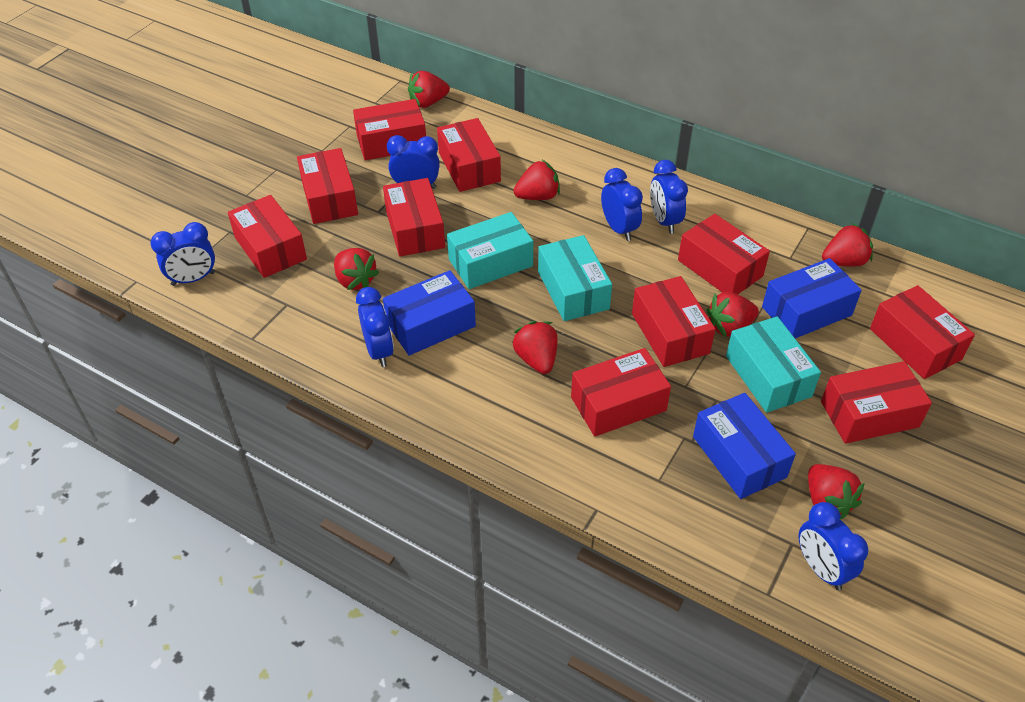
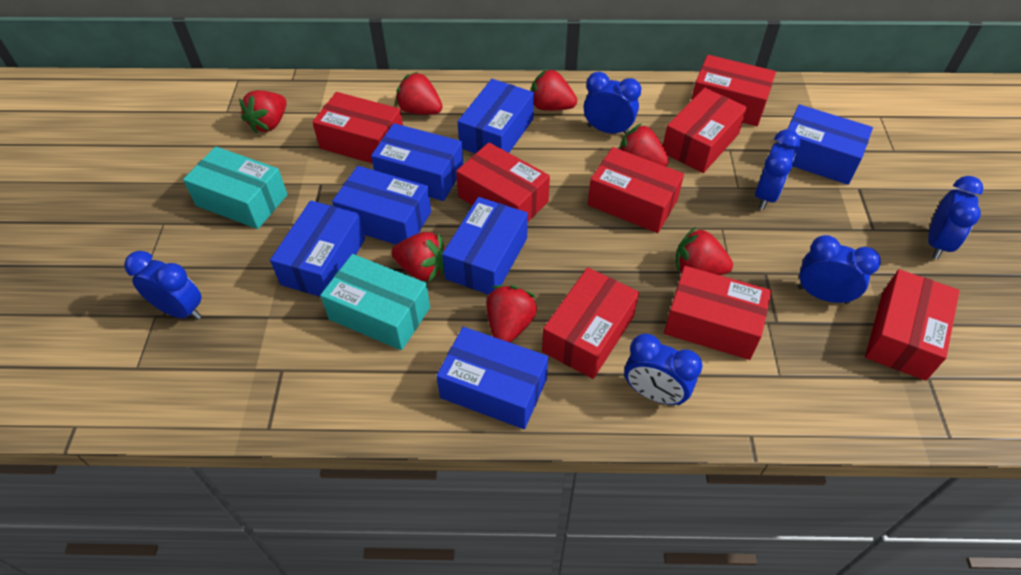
blue box: [383,270,476,356] [693,393,796,499] [762,258,862,338] = 3 -> [270,200,365,297] [332,166,431,245] [371,123,463,201] [436,327,548,429] [442,197,528,295] [457,79,534,154] [782,105,873,185] = 7
red box: [228,195,307,278] [297,148,358,224] [353,99,426,160] [383,178,445,257] [437,118,501,192] [571,348,671,437] [632,276,715,367] [678,214,770,294] [821,361,932,444] [870,285,975,379] = 10 -> [312,92,403,164] [456,142,550,222] [542,267,639,379] [588,147,684,233] [663,88,747,173] [664,266,772,360] [691,55,776,126] [865,269,960,381] = 8
turquoise box: [447,212,533,289] [538,235,612,321] [726,316,821,413] = 3 -> [183,146,288,229] [320,254,430,350] = 2

